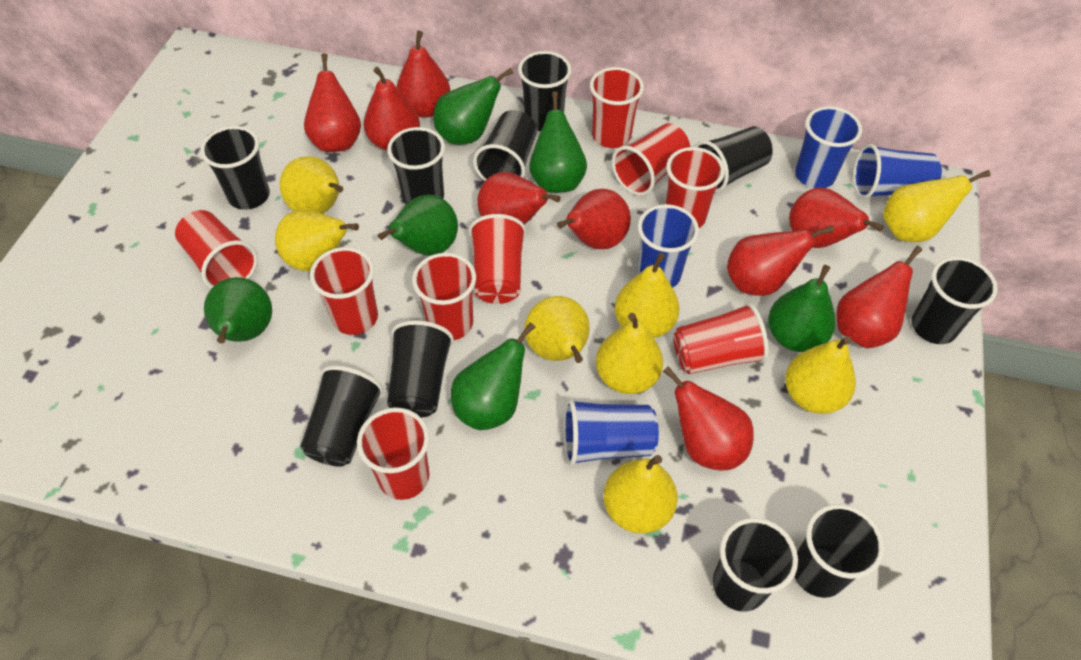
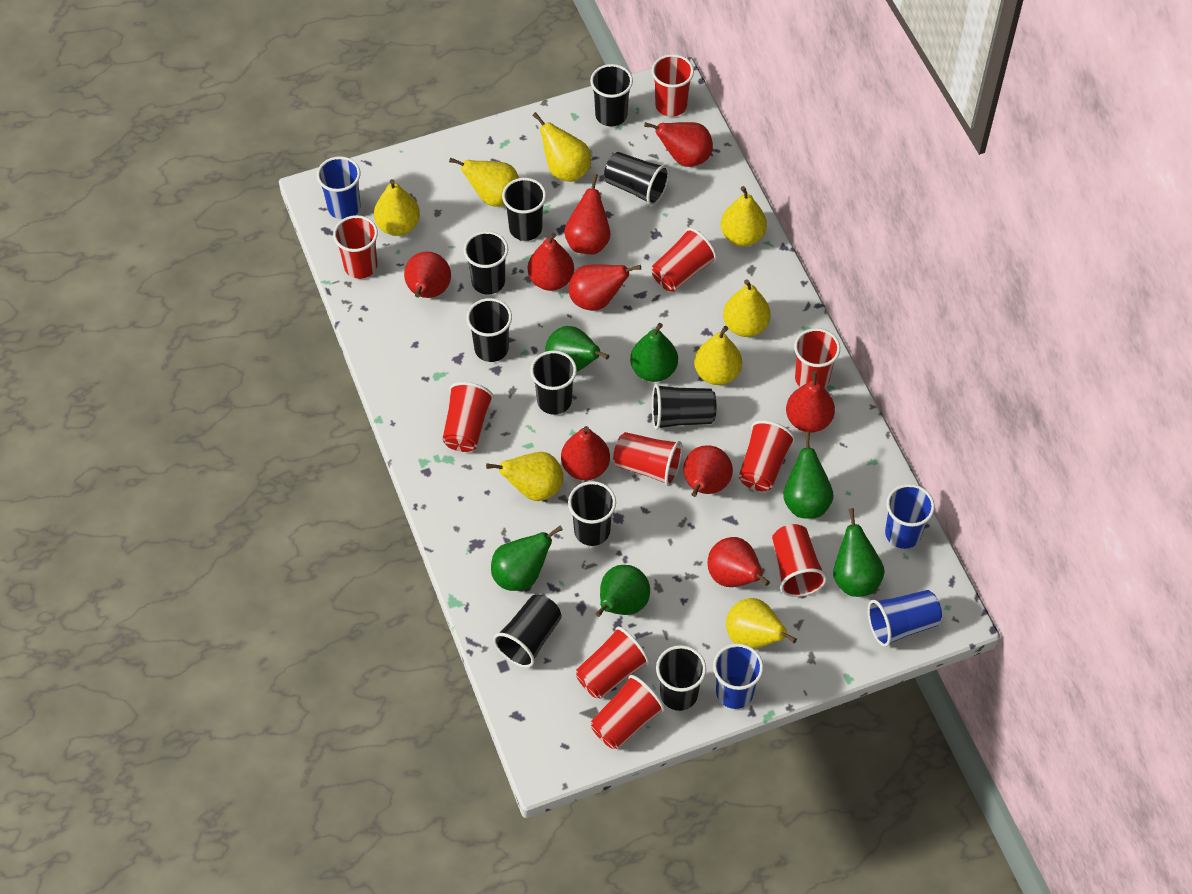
red cup: [175,210,258,289] [310,247,378,335] [357,408,430,500] [412,253,476,340] [469,214,526,304] [590,67,644,148] [612,123,690,196] [665,147,725,228] [673,303,769,374] = 9 -> [333,215,378,279] [442,382,494,452] [576,626,650,699] [591,675,665,749] [613,432,683,486] [652,54,694,117] [652,228,717,292] [739,420,795,491] [772,524,827,597] [794,328,840,388] = 10

